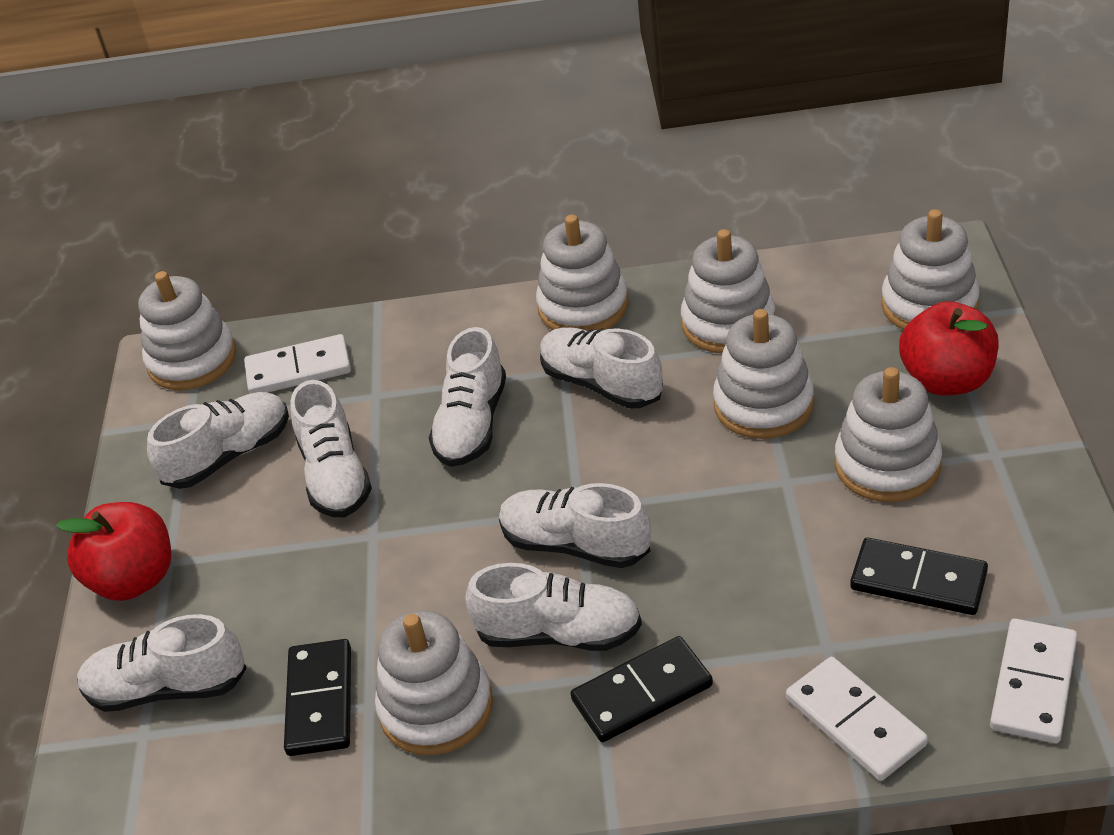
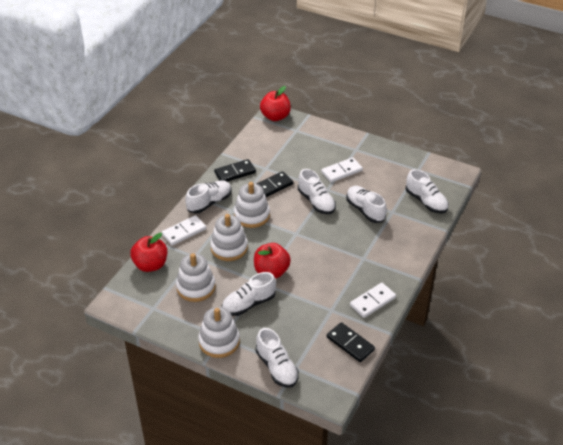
red apple: [56,502,171,601] [899,301,999,395] = 2 -> [130,233,167,272] [254,243,291,279] [260,86,291,121] = 3
white shoe: [77,614,247,712] [147,392,289,489] [290,380,372,517] [429,327,506,467] [465,563,642,651] [499,483,651,568] [540,327,663,409] = 7 -> [185,180,232,214] [222,272,276,316] [256,328,299,388] [298,169,336,214] [346,186,387,223] [406,169,449,213] = 6
white stacking toy: [138,271,237,390] [375,611,493,755] [536,215,628,331] [681,229,775,353] [713,309,814,439] [835,367,942,502] [881,209,980,330] = 7 -> [176,253,216,302] [198,307,240,358] [210,214,248,261] [234,182,270,228] = 4

